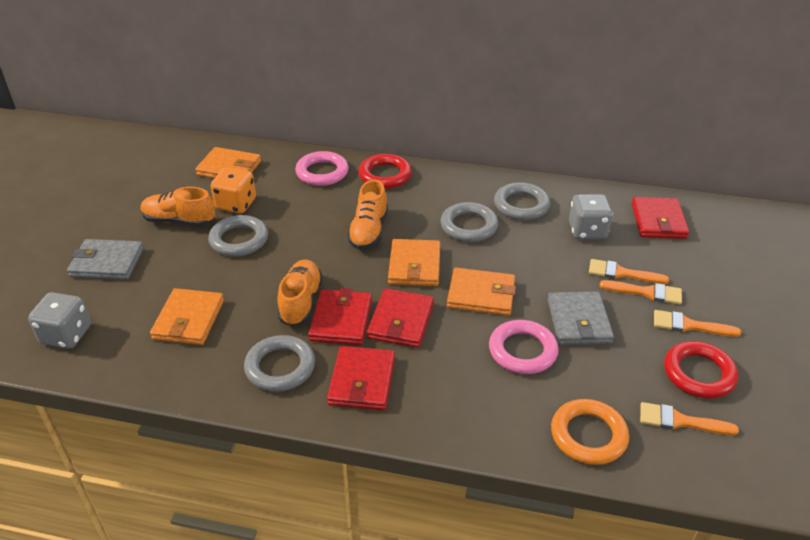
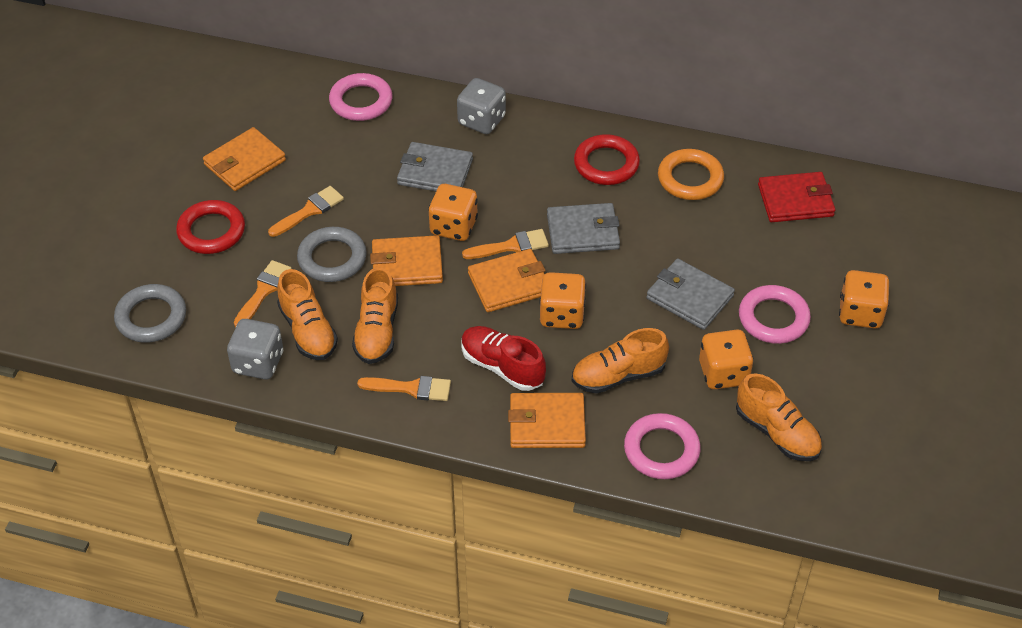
grey ring: [208,215,268,257] [244,335,315,392] [440,202,498,242] [494,182,550,220] = 4 -> [114,284,186,343] [297,227,367,282] = 2
grey wallet: [67,239,144,280] [547,291,614,345] = 2 -> [397,142,473,191] [547,203,620,254] [646,259,735,330] = 3
orange dice: [211,167,256,214] = 1 -> [428,184,478,241] [539,272,586,329] [699,330,754,389] [839,270,889,328] = 4
orange shoe: [141,187,215,227] [277,259,323,327] [347,180,388,250] = 3 -> [277,269,338,360] [352,267,398,364] [572,328,669,394] [736,373,822,461] = 4
pink ring: [295,151,348,186] [489,320,559,374] = 2 -> [329,73,392,121] [624,413,701,479] [739,285,811,344] = 3
red shoe: none = 0 -> [462,326,546,391] = 1
red wallet: [308,288,372,345] [327,346,395,410] [367,288,434,348] [632,197,689,239] = 4 -> [758,172,835,222] = 1

